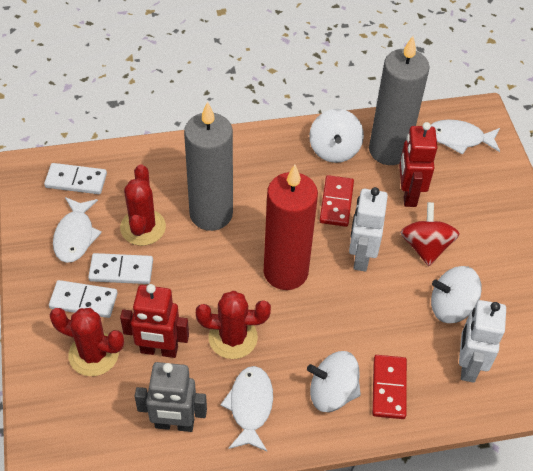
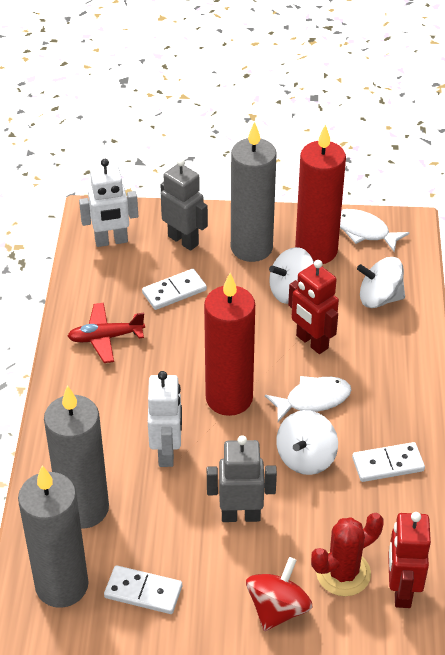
grey candle: [184,101,233,231] [369,36,430,165] = 2 -> [18,465,89,608] [44,385,109,529] [231,122,277,262] = 3
grey robot: [135,362,207,432] = 1 -> [160,158,208,251] [207,435,277,522] = 2
red cactus: [49,308,124,376] [120,164,166,246] [196,291,271,359] = 3 -> [311,513,384,596] = 1
red candle: [264,165,318,290] = 1 -> [204,273,255,416] [295,124,346,264] = 2
red domino: [319,175,354,227] [372,355,407,419] = 2 -> none = 0
red plane: none = 0 -> [67,303,145,363] = 1
white fish: [53,197,102,263] [220,366,273,451] [431,119,500,155] = 3 -> [265,376,352,422] [340,209,409,252] = 2

